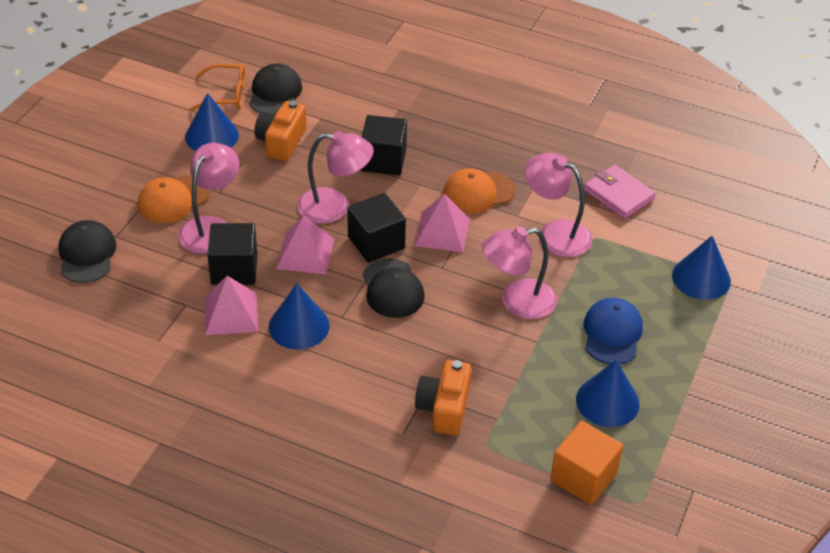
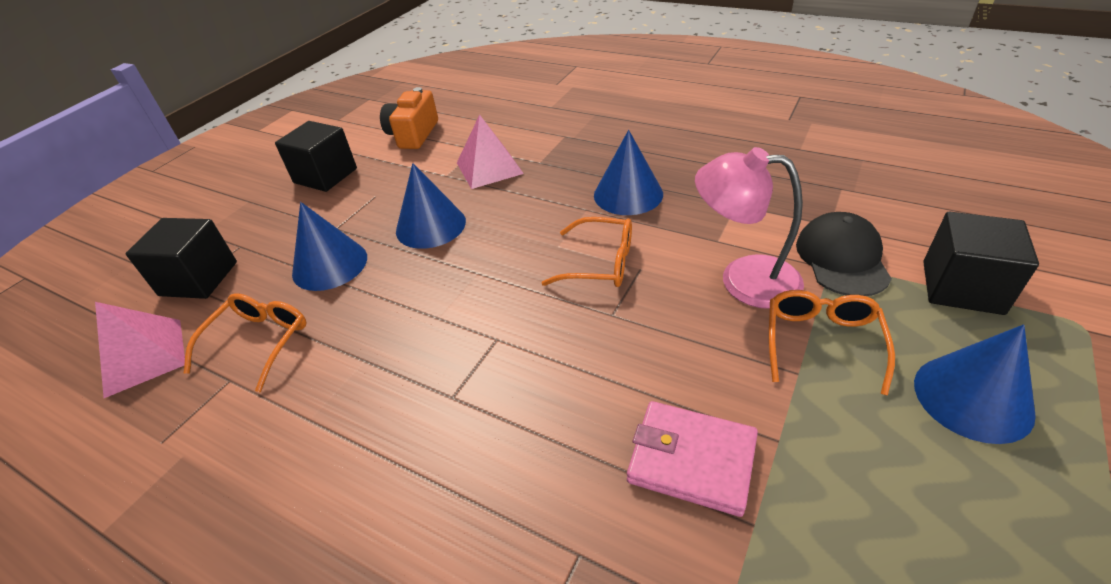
black cap: [58,220,116,283] [249,64,302,114] [362,258,425,318] = 3 -> [796,212,892,296] = 1
blue cap: [584,298,643,364] = 1 -> none = 0
orange camera: [254,101,306,161] [415,360,472,436] = 2 -> [380,87,438,149] = 1
orange cap: [138,176,210,223] [443,168,515,214] = 2 -> none = 0
orange cube: [550,421,623,505] = 1 -> none = 0
orange glasses: [189,64,245,111] = 1 -> [184,293,307,392] [542,217,632,287] [769,290,895,396] = 3
pink lamp: [179,143,239,254] [297,131,374,224] [482,227,557,319] [524,153,592,257] = 4 -> [695,147,804,309] = 1
pink pyramid: [205,276,258,335] [276,216,334,274] [414,194,470,252] = 3 -> [95,302,185,398] [457,114,524,189] = 2

